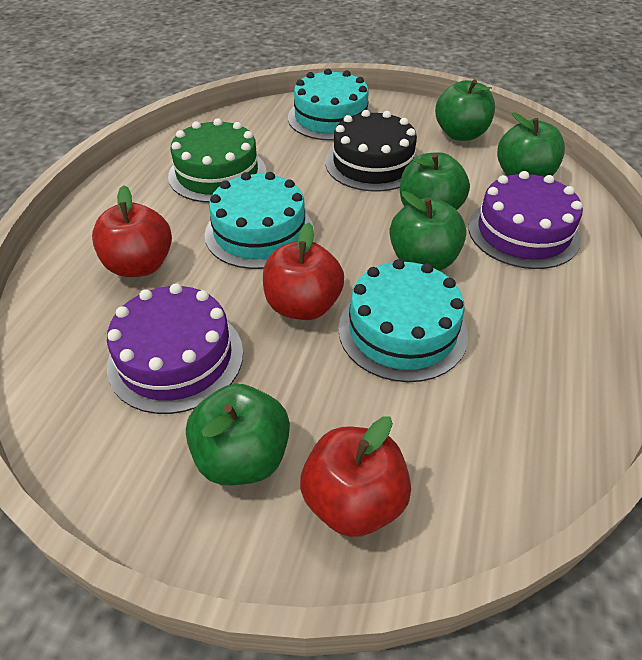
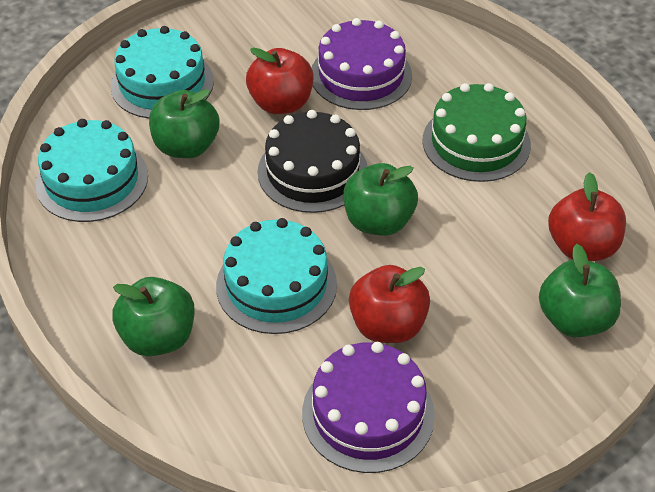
green apple: [186,384,290,485] [389,191,467,271] [400,152,470,210] [435,79,495,141] [497,113,565,177] = 5 -> [112,277,194,356] [149,89,219,158] [343,163,418,236] [539,244,621,337] = 4

